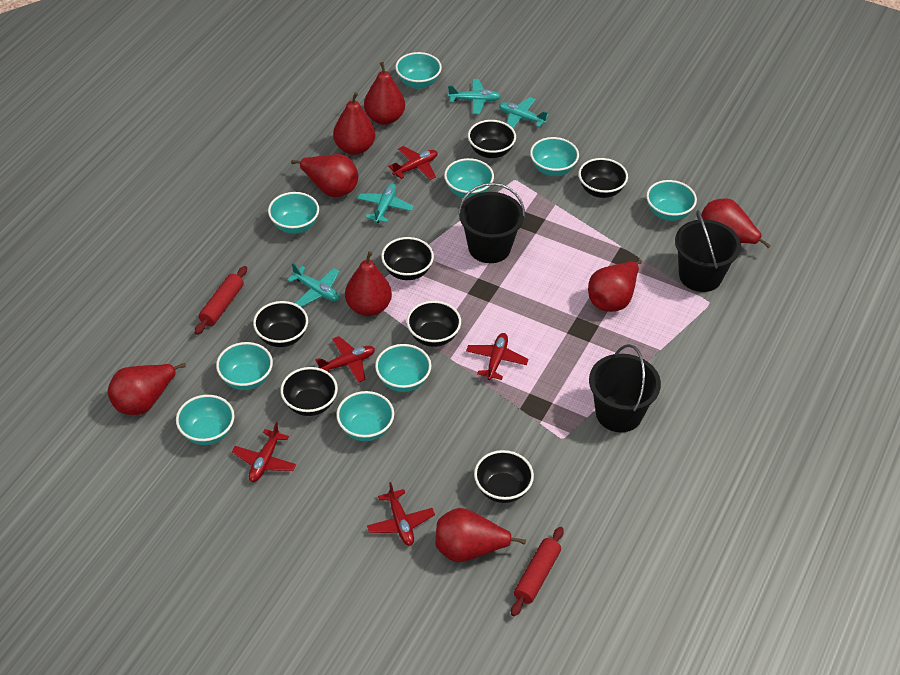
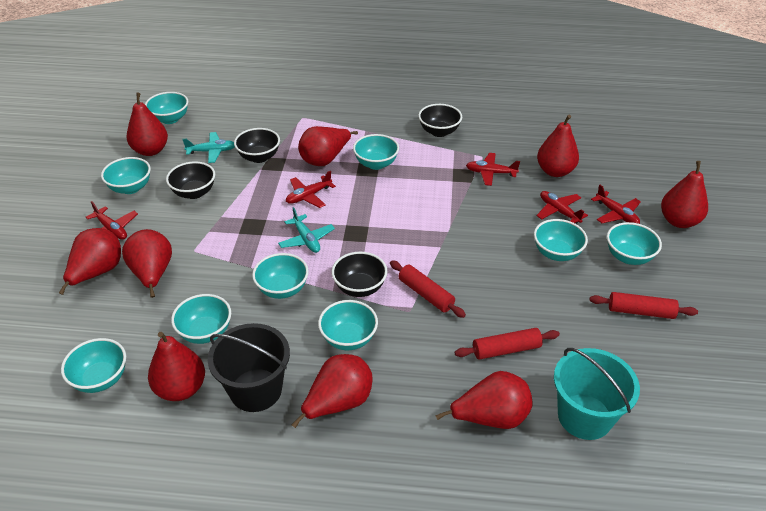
black bowl: [253,301,308,347] [280,367,338,416] [381,237,434,280] [407,301,461,347] [468,120,516,158] [474,450,534,503] [578,158,628,198] = 7 -> [166,161,215,199] [234,128,280,163] [332,252,387,297] [418,104,462,137] = 4
black bucket: [458,183,525,263] [589,344,661,432] [675,210,741,292] = 3 -> [208,323,290,412] = 1
red pear: [107,363,186,415] [291,154,358,197] [333,92,376,155] [345,251,392,316] [364,62,405,125] [435,508,526,562] [588,259,642,312] [701,198,771,248] = 8 -> [59,228,121,295] [122,229,172,298] [127,93,168,156] [148,332,205,401] [292,354,373,428] [298,126,358,166] [435,371,533,429] [537,115,579,177] [661,161,708,228] = 9
red rolling pin: [194,266,247,335] [511,527,564,617] = 2 -> [390,260,466,318] [454,328,560,360] [589,292,698,319] = 3
turquoise bucket: none = 0 -> [554,348,640,440] = 1
turquoise plane: [287,263,339,307] [357,183,414,223] [448,79,500,114] [499,97,549,128] = 4 -> [182,132,235,163] [278,207,335,253] = 2

